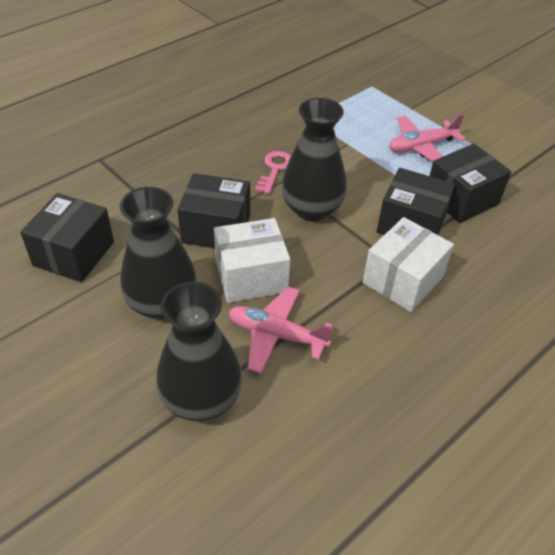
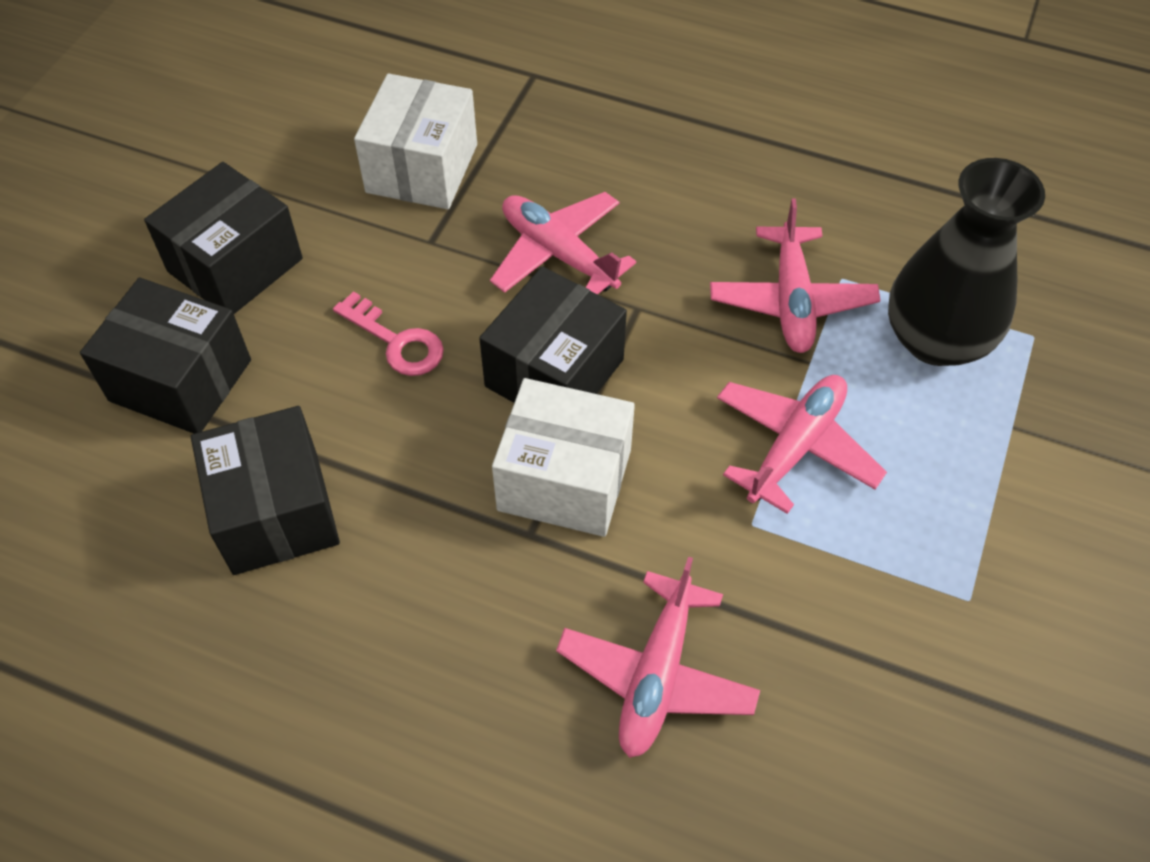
black vase: [120,187,197,320] [156,282,242,421] [281,98,347,221] = 3 -> [888,158,1045,366] = 1
pink plane: [229,286,333,373] [389,114,466,162] = 2 -> [490,192,636,294] [556,557,760,758] [710,199,881,353] [717,375,887,514] = 4

